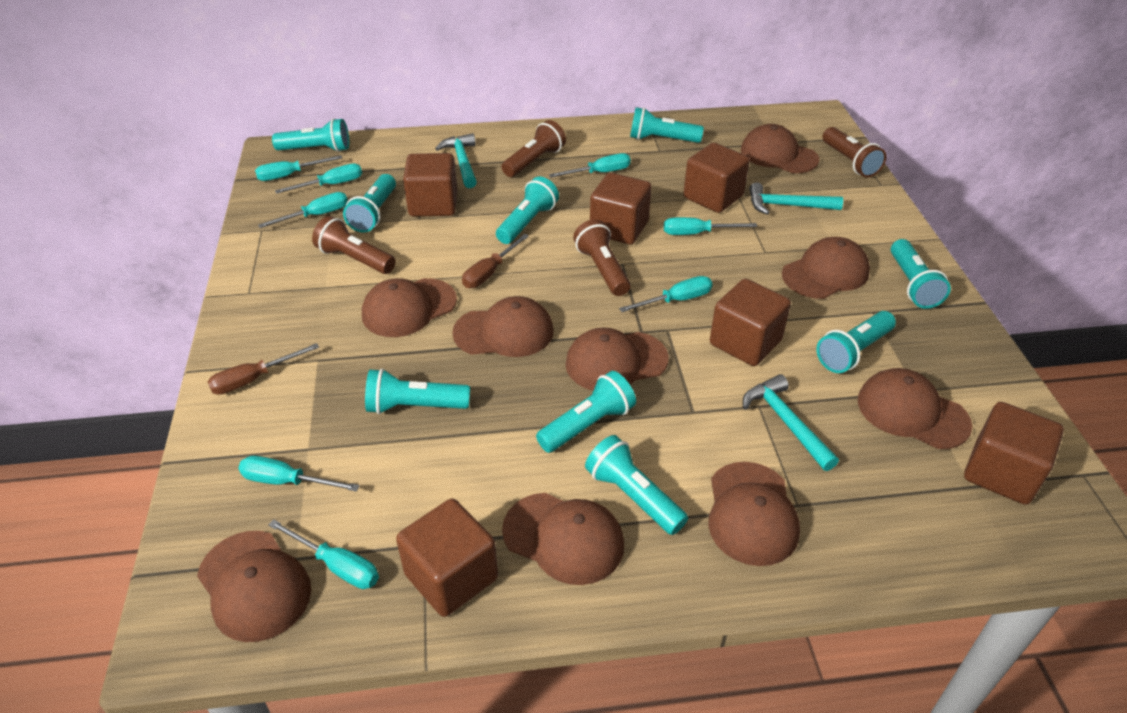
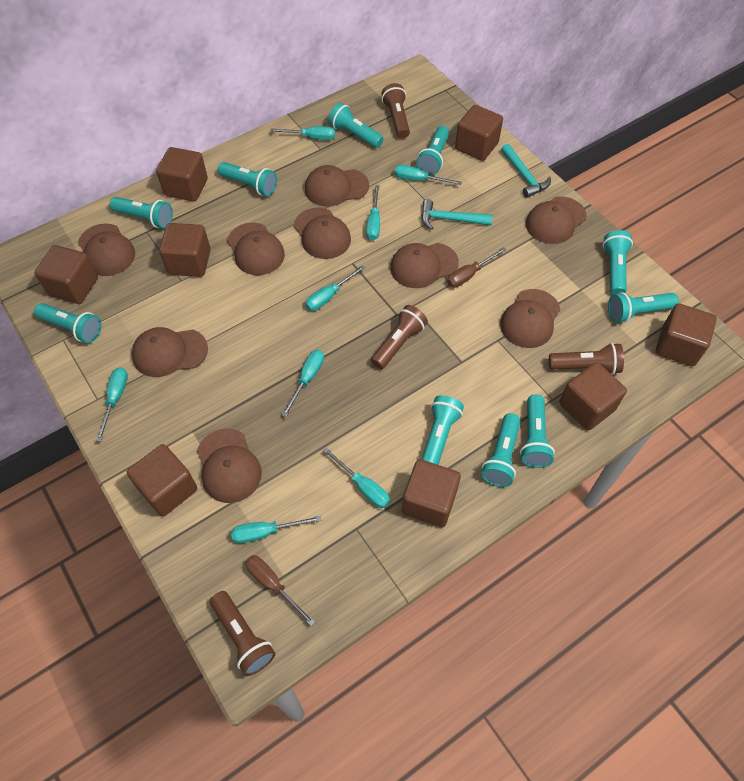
brown cube: [396,499,498,617] [403,153,457,217] [590,173,652,244] [684,143,750,213] [710,279,791,366] [964,402,1064,505] = 6 -> [35,245,98,304] [127,444,197,517] [156,147,208,201] [159,223,211,277] [402,459,461,527] [455,105,503,161] [559,362,627,431] [656,303,717,366] = 8
turquoise flashlight: [272,118,349,152] [343,174,396,233] [365,368,470,414] [496,177,559,244] [536,371,636,453] [585,435,688,535] [630,107,704,143] [816,311,896,373] [891,239,951,309] = 9 -> [34,303,101,343] [110,197,173,228] [218,162,277,196] [328,103,384,148] [416,126,449,175] [422,395,464,465] [481,413,520,487] [520,394,555,468] [603,230,633,295] [608,292,679,323] = 10
turquoise hammer: [435,133,477,188] [743,374,839,471] [749,182,843,215] = 3 -> [421,199,493,230] [501,144,551,198] = 2

